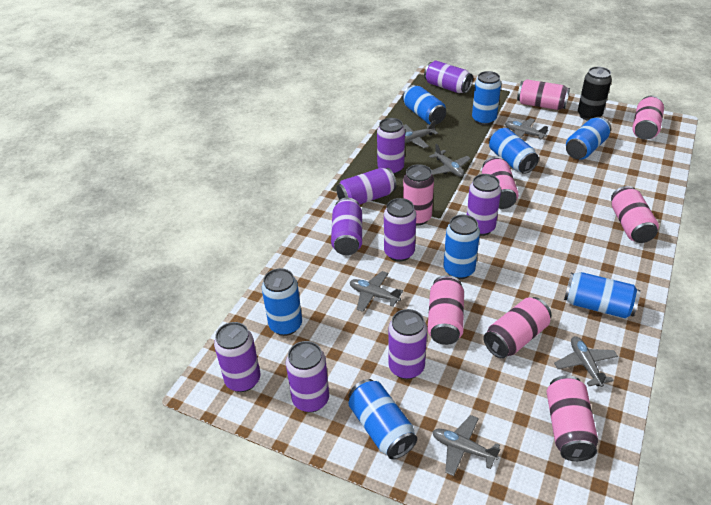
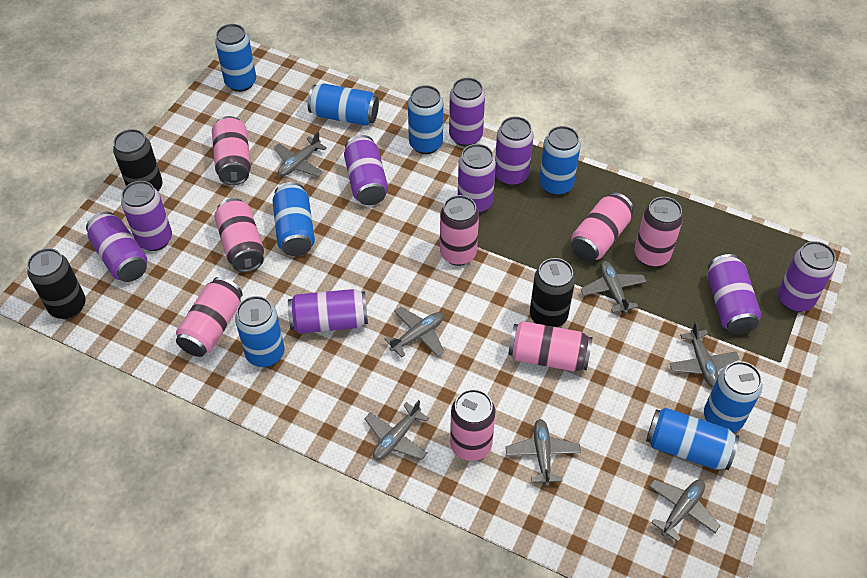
black can: [578,67,612,121] = 1 -> [27,248,86,319] [113,129,163,192] [530,258,575,327] = 3
grey plane: [350,271,403,312] [403,120,438,148] [429,144,471,177] [432,415,500,476] [505,118,548,140] [554,336,618,387] = 6 -> [274,132,327,177] [364,400,429,460] [384,307,444,358] [505,419,581,486] [581,261,647,313] [649,479,720,542] [669,322,740,388] = 7

